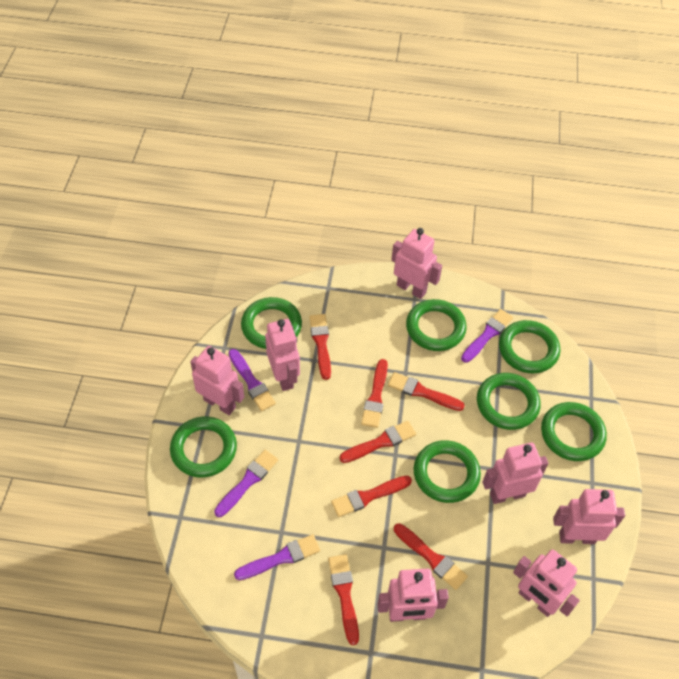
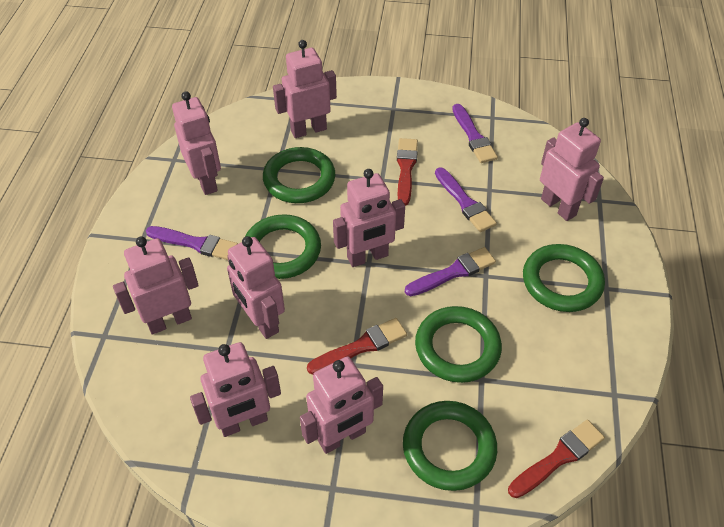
green ring: [170,417,237,478] [241,297,302,349] [406,299,467,351] [413,440,481,503] [477,373,541,430] [499,320,560,374] [541,402,607,461] = 7 -> [245,214,321,279] [263,147,335,203] [403,401,497,491] [415,306,502,383] [523,244,605,312] = 5
pink robot: [190,346,244,415] [265,319,300,391] [377,569,449,622] [391,228,442,299] [482,443,549,504] [513,549,580,617] [553,489,625,544] = 7 -> [113,236,199,335] [172,91,221,195] [190,342,281,437] [227,236,285,339] [273,40,337,138] [300,357,383,454] [333,169,405,267] [540,118,604,221] = 8
red brush: [309,314,331,380] [328,554,359,645] [331,476,412,517] [339,421,416,463] [361,359,388,428] [388,372,465,411] [394,523,468,590] = 7 -> [307,318,407,375] [397,138,418,206] [508,420,605,498] = 3

